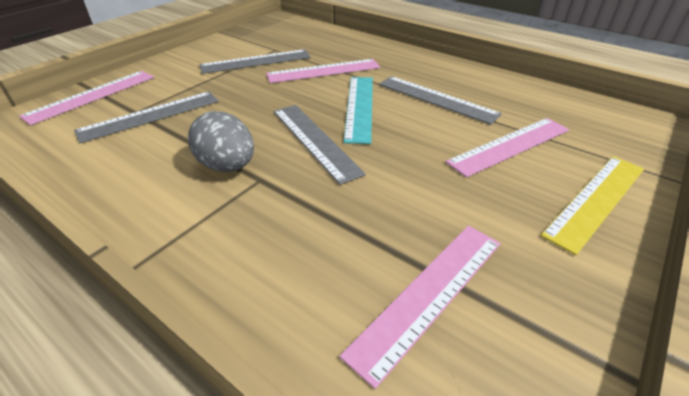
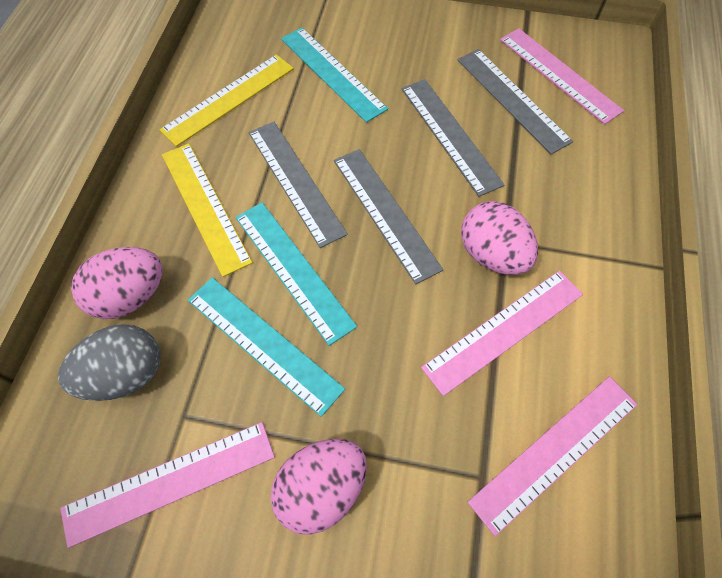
pink egg: none = 0 -> [71,247,162,319] [270,439,367,535] [461,201,538,275] = 3
turquoise ruler: [344,77,373,144] = 1 -> [188,277,345,417] [236,202,357,346] [281,27,388,123] = 3
yellow ruler: [541,156,644,255] = 1 -> [160,54,294,147] [162,143,253,277] = 2

